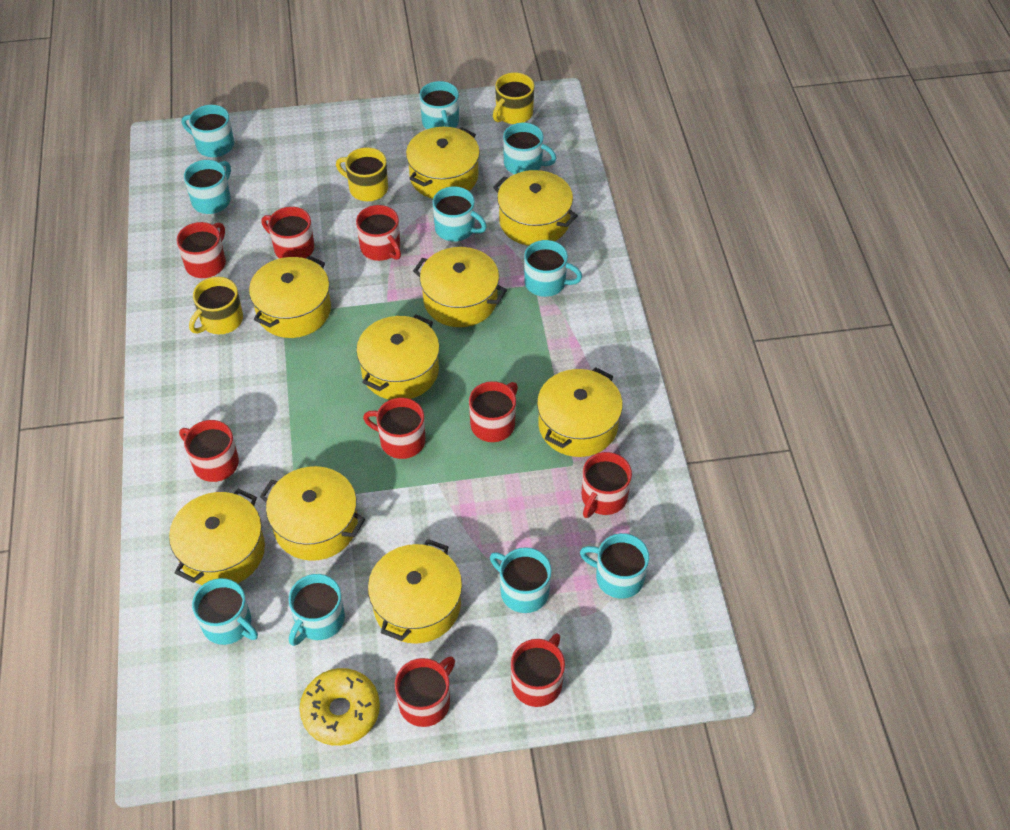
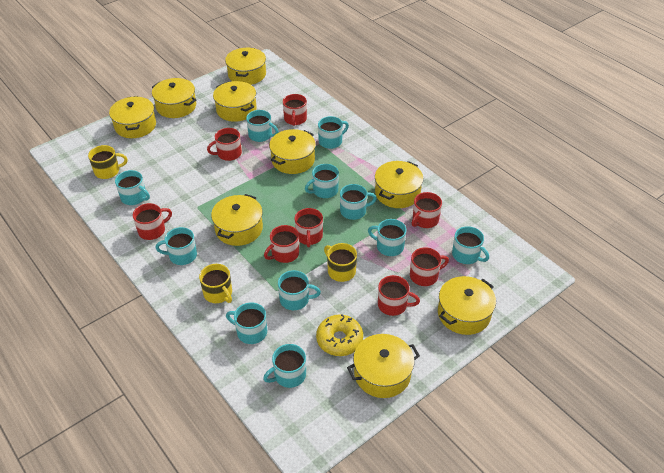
red mug: [177,222,226,278] [179,420,239,482] [261,207,315,259] [356,205,401,261] [363,398,425,459] [395,656,455,727] [469,381,518,442] [511,633,565,707] [582,452,632,518] = 9 -> [133,203,172,240] [207,128,242,161] [264,225,299,263] [283,94,307,126] [295,208,323,247] [378,275,420,316] [410,247,449,286] [412,192,442,228] = 8
turquoise mug: [182,105,234,157] [184,160,231,214] [192,578,258,645] [288,574,345,646] [419,81,459,129] [433,186,487,242] [490,547,552,613] [503,123,556,174] [524,240,582,297] [580,533,649,599] = 10 -> [115,170,150,205] [155,227,197,265] [226,302,267,344] [246,110,279,142] [263,344,306,388] [278,270,321,310] [305,164,339,198] [318,116,349,149] [340,184,377,220] [368,219,406,256] [452,226,489,264] = 11

